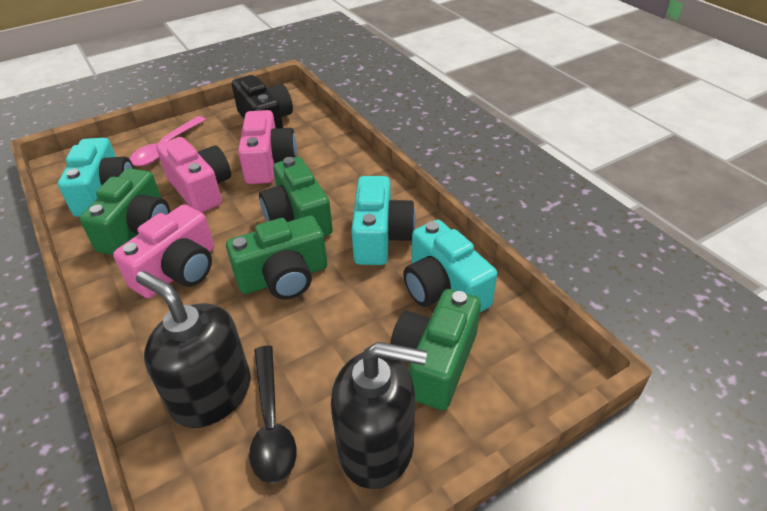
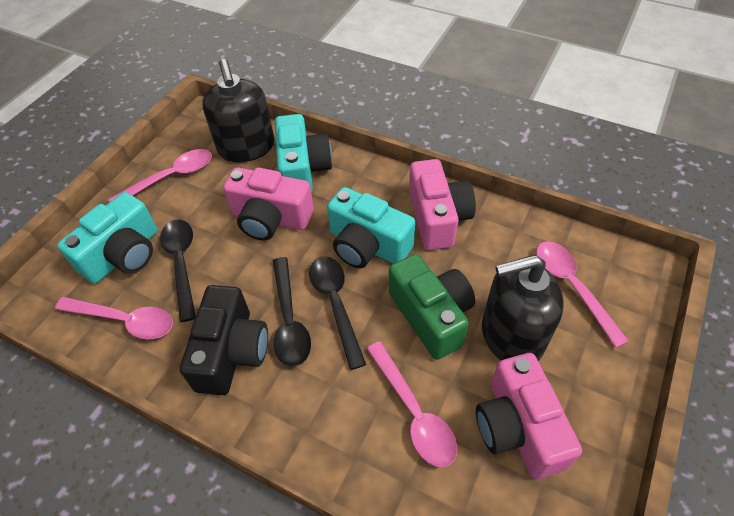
black spoon: [249,346,297,483] = 1 -> [160,219,196,322] [273,257,311,366] [309,256,366,370] = 3
green camera: [80,168,170,255] [226,216,327,300] [259,157,333,236] [390,289,481,410] = 4 -> [389,254,475,360] = 1
pink spoon: [130,116,206,166] = 1 -> [55,297,173,340] [109,149,212,202] [367,341,457,467] [536,241,629,348] = 4

